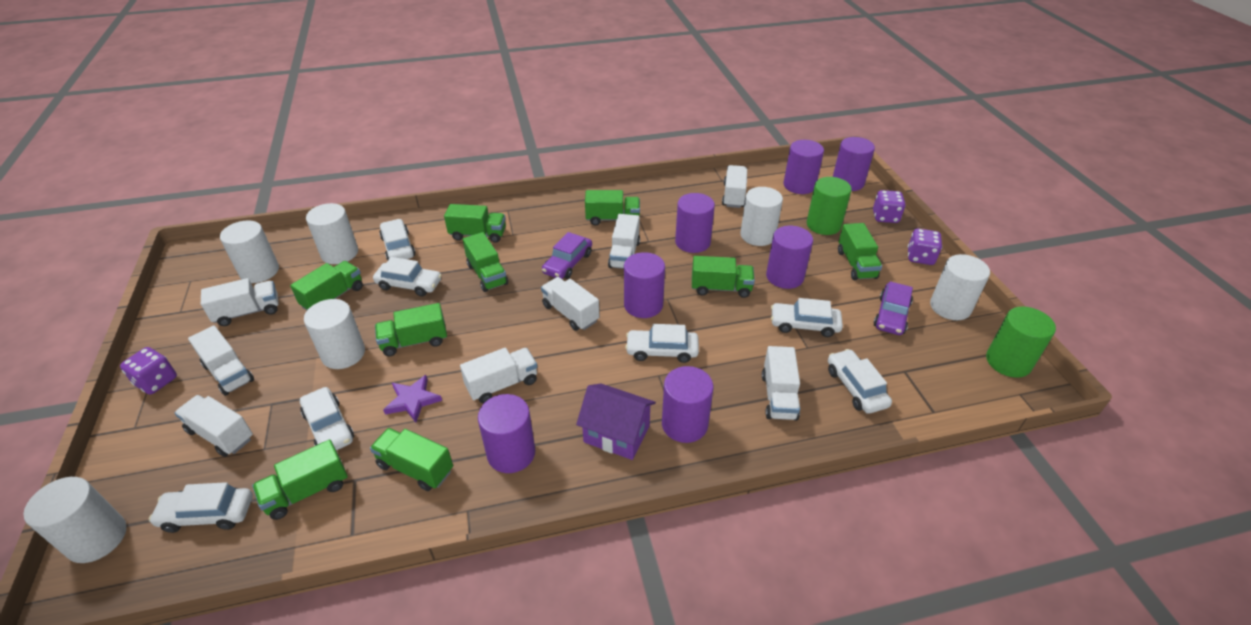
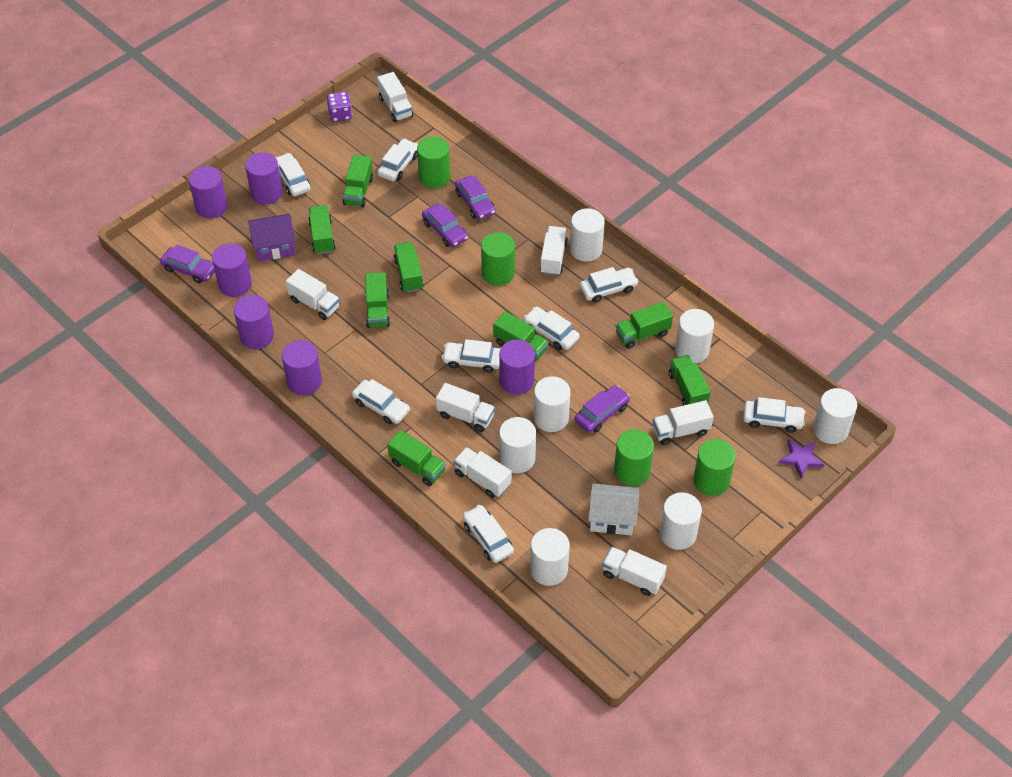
green cylinder: [807,177,852,235] [986,306,1056,378] = 2 -> [417,136,450,188] [481,232,515,286] [614,429,654,486] [693,439,736,496] = 4
green truck: [252,439,348,520] [290,261,363,310] [370,428,453,491] [375,303,447,356] [444,204,506,243] [463,232,508,292] [585,190,640,226] [692,256,755,298] [838,223,882,280] = 9 -> [308,205,336,254] [343,155,373,207] [365,272,390,328] [387,430,446,486] [393,242,424,293] [493,311,548,362] [616,302,673,349] [669,355,710,406] = 8
purple car: [542,232,592,279] [873,281,913,335] = 2 -> [160,244,215,284] [422,204,468,247] [455,176,496,220] [574,385,630,433] = 4
purple cylinder: [478,394,535,473] [624,252,665,318] [662,366,713,443] [675,193,715,253] [766,226,813,289] [784,140,824,194] [833,137,875,191] = 7 -> [189,166,228,218] [212,243,252,297] [234,295,274,349] [245,152,283,205] [282,340,322,395] [499,339,535,395] = 6
purple dice: [120,347,177,394] [873,190,906,223] [908,228,942,265] = 3 -> [326,91,352,122] = 1
white car: [149,482,253,533] [300,387,354,450] [373,257,442,296] [379,219,416,260] [625,324,699,363] [771,298,843,337] [828,349,892,414] = 7 -> [275,153,311,196] [352,379,410,424] [377,139,418,181] [442,339,500,373] [463,505,514,563] [523,307,580,350] [580,267,638,303] [743,397,806,433] = 8
white cylinder: [23,477,127,563] [220,220,279,283] [304,299,365,369] [306,203,358,264] [741,187,783,246] [930,254,990,320] = 6 -> [499,417,536,473] [530,528,570,586] [534,376,570,432] [570,208,605,262] [660,492,702,550] [675,309,714,363] [813,388,857,444] = 7
white house: none = 0 -> [588,483,639,535] = 1
white truck: [175,395,253,457] [188,326,254,396] [201,278,278,326] [460,348,537,403] [541,277,599,331] [608,214,640,269] [722,165,747,208] [762,346,800,421] = 8 -> [286,269,340,320] [377,72,413,122] [436,383,495,432] [454,447,511,498] [539,226,568,276] [602,547,667,596] [653,400,714,445] = 7

